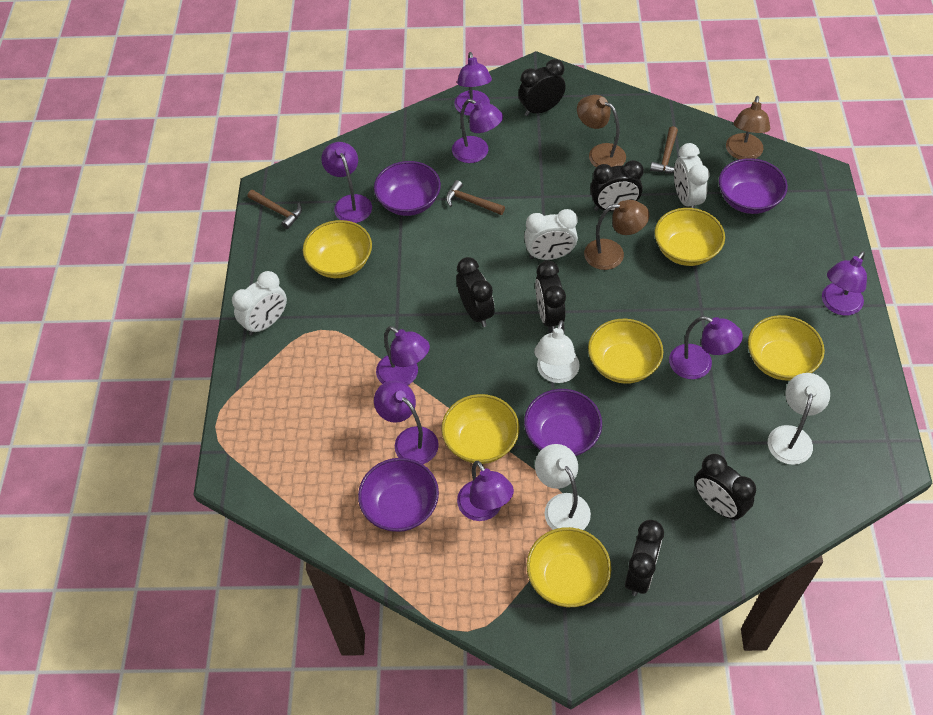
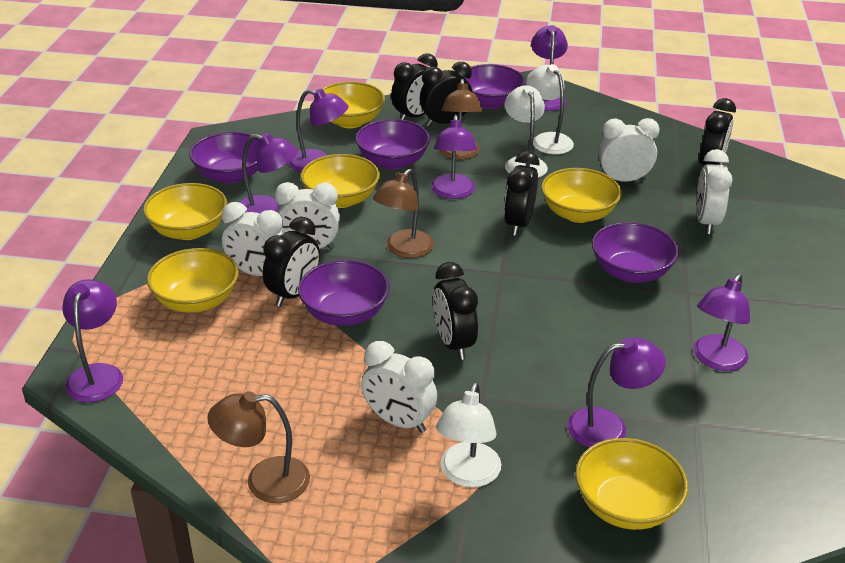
brown hammer: [248,190,302,229] [446,180,505,215] [650,126,678,173] = 3 -> none = 0
purple bowl: [358,458,439,532] [374,161,441,216] [524,389,602,456] [719,158,788,214] = 4 -> [189,132,262,184] [298,260,390,326] [355,119,430,170] [463,64,525,109] [592,222,679,283] = 5
purple lamp: [321,142,372,223] [374,381,439,464] [376,326,430,385] [452,99,503,163] [454,52,492,116] [457,461,514,521] [669,316,743,379] [822,251,867,316] = 8 -> [62,279,123,402] [239,133,298,213] [288,89,348,172] [431,115,477,199] [531,25,568,111] [567,337,666,447] [694,274,750,371] = 7
white clock: [232,271,287,335] [524,209,578,260] [674,143,709,208] = 3 -> [222,202,283,276] [275,182,340,250] [361,341,437,433] [598,118,659,182] [696,149,732,234] = 5

